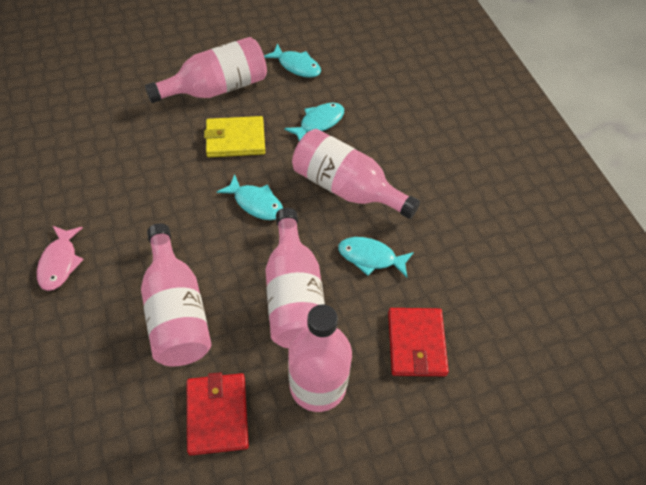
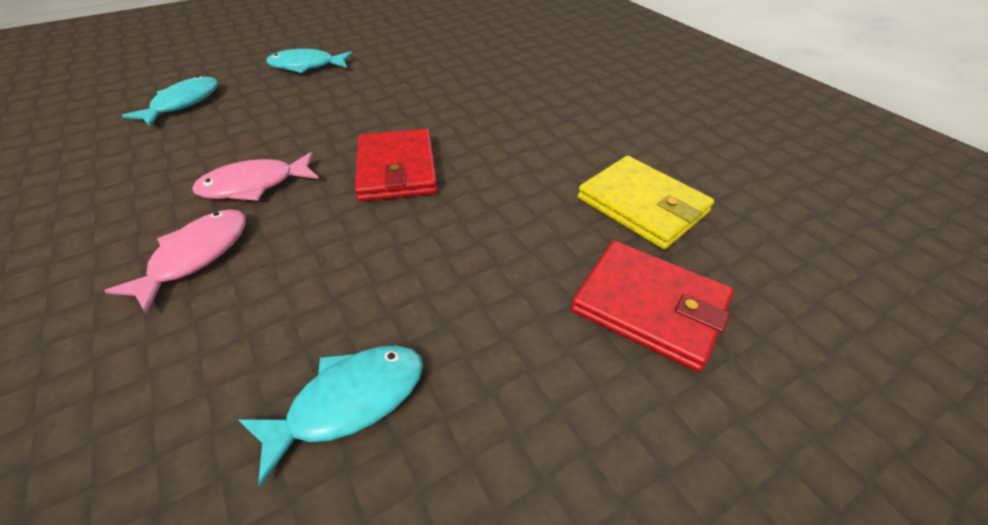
pink bottle: [141,223,212,366] [145,37,267,103] [265,208,325,348] [288,304,352,412] [292,129,420,219] = 5 -> none = 0
pink fish: [37,226,84,291] = 1 -> [104,209,246,314] [192,152,319,201] = 2
turquoise fish: [217,174,283,220] [264,43,321,78] [284,103,344,141] [338,237,414,278] = 4 -> [122,76,218,126] [239,345,423,487] [266,49,353,73] = 3

